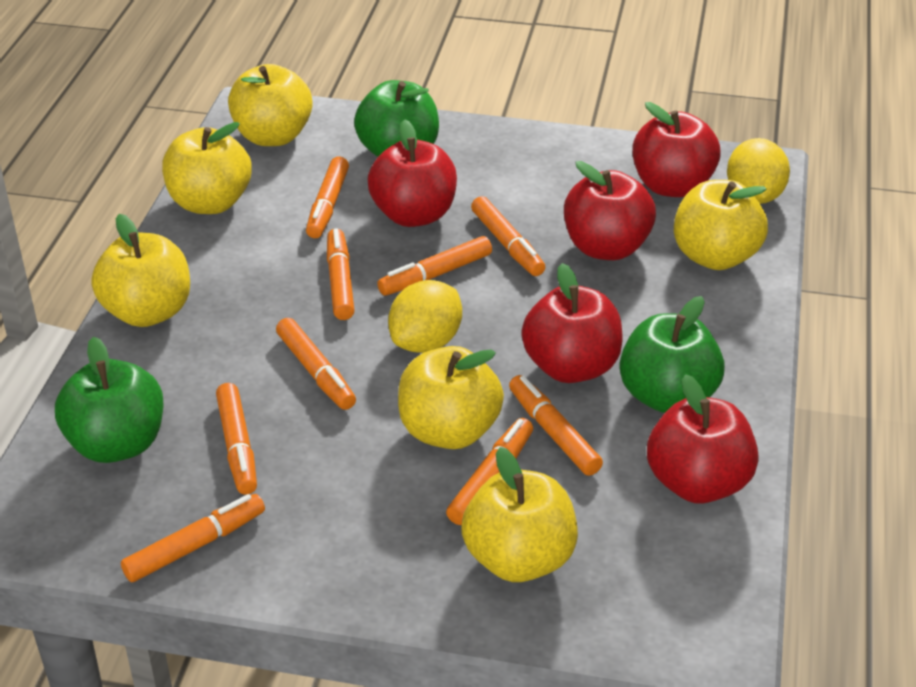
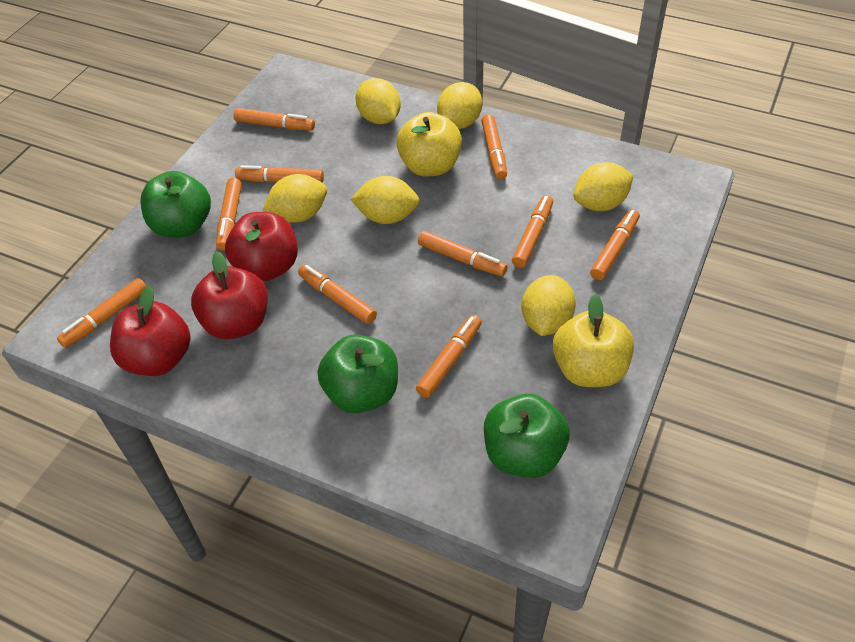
orange marker: [121,494,265,582] [216,383,257,495] [276,318,356,410] [306,156,349,238] [327,228,355,320] [377,236,492,296] [446,418,533,525] [471,196,545,276] [509,375,603,476] = 9 -> [57,278,147,348] [216,178,241,251] [233,108,315,131] [235,165,324,183] [298,264,377,324] [416,315,482,398] [418,231,508,277] [482,114,507,180] [512,195,553,268] [590,209,640,280] = 10
red apple: [368,119,457,227] [521,263,623,383] [564,161,656,260] [632,102,721,197] [647,374,759,504] = 5 -> [110,285,191,376] [191,251,268,339] [225,212,298,281] = 3
yellow apple: [92,214,190,327] [162,122,252,214] [228,64,312,146] [398,346,504,449] [461,447,578,582] [674,180,768,270] = 6 -> [396,112,462,177] [553,294,634,387] = 2
yellow lemon: [388,280,462,353] [727,138,790,204] = 2 -> [262,174,327,223] [350,176,419,224] [355,78,401,124] [437,82,482,129] [522,275,576,336] [573,162,633,211] = 6

